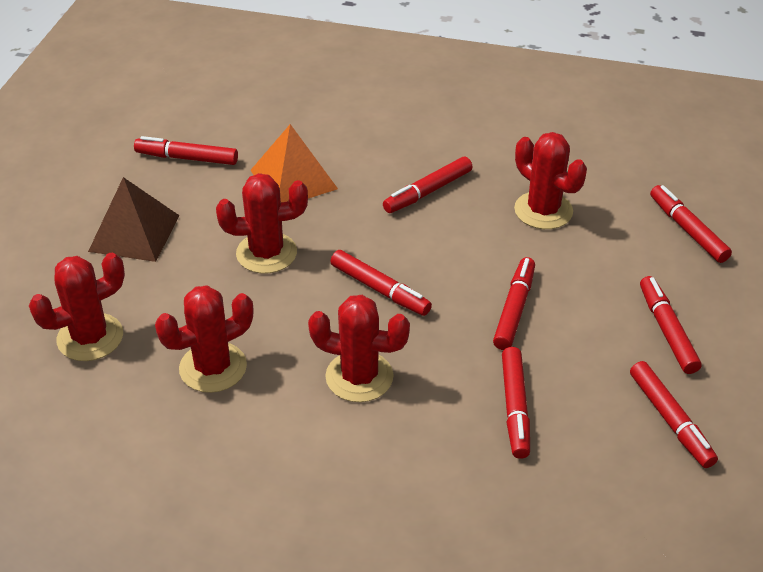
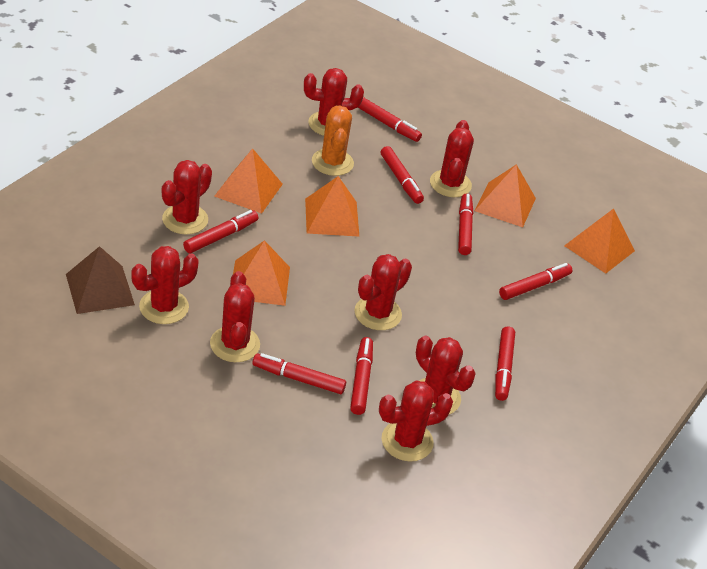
orange cactus: none = 0 -> [312,105,354,176] = 1
orange pyramid: [251,124,338,202] = 1 -> [214,148,283,214] [233,240,290,306] [305,176,359,237] [475,164,536,227] [564,208,635,273] = 5
red cactus: [29,253,125,361] [155,285,253,393] [216,173,308,273] [308,295,410,402] [514,132,587,229] = 5 -> [131,246,199,324] [162,160,212,235] [210,271,260,362] [304,68,364,136] [354,254,412,330] [379,380,453,462] [416,336,476,414] [430,120,474,197] = 8

